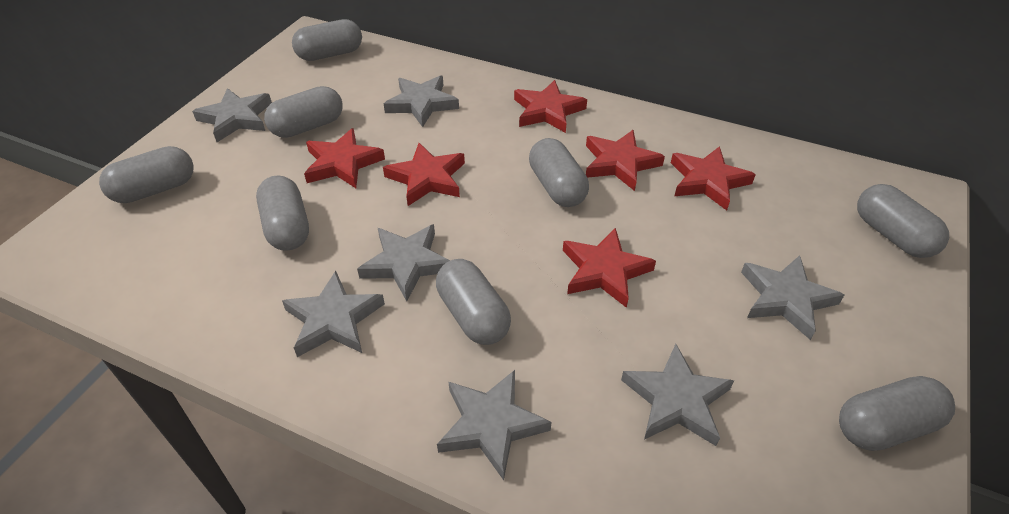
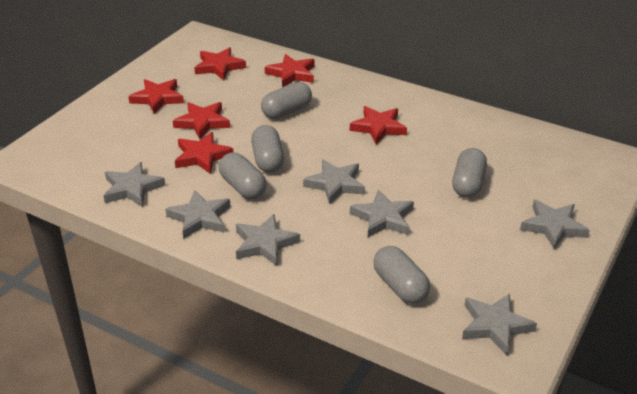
grey capsule: [99,146,194,203] [256,175,309,251] [264,86,343,138] [292,19,362,61] [436,259,511,345] [529,138,589,207] [839,376,955,451] [857,184,949,258] = 8 -> [219,152,267,199] [251,125,284,173] [261,82,312,119] [373,246,430,304] [452,148,487,198] = 5

